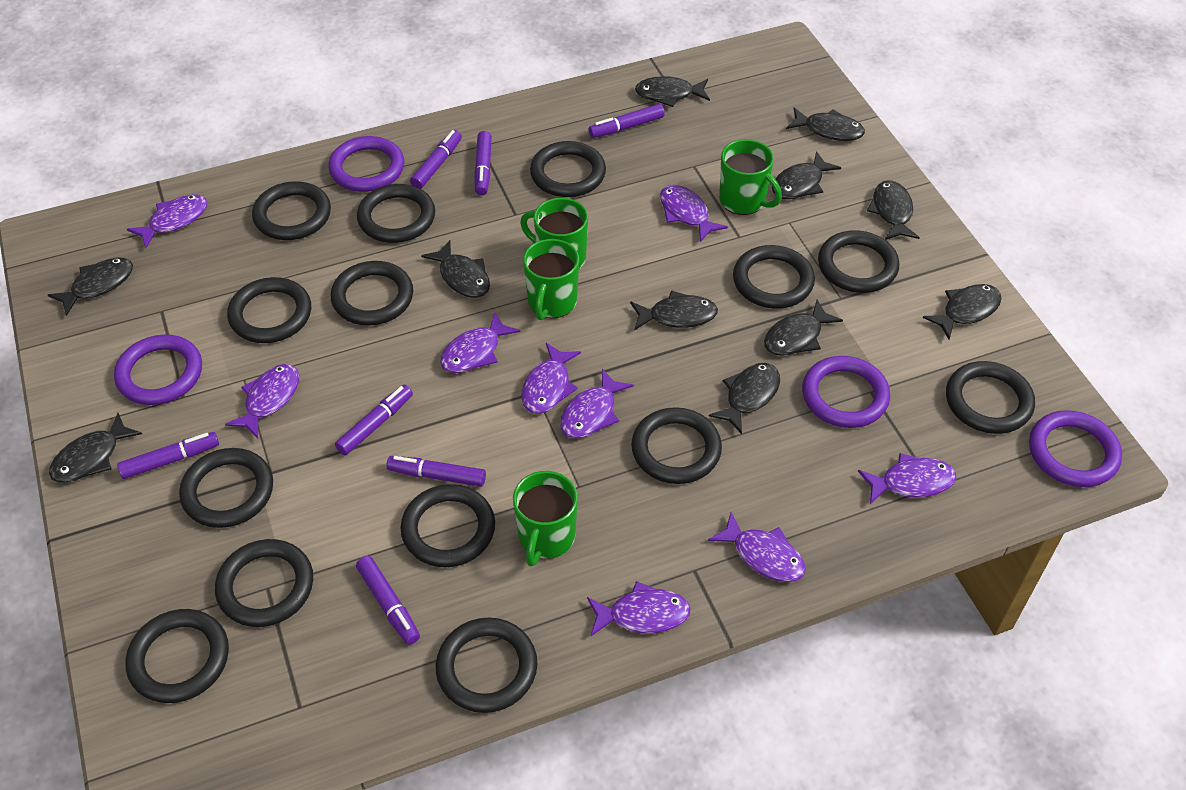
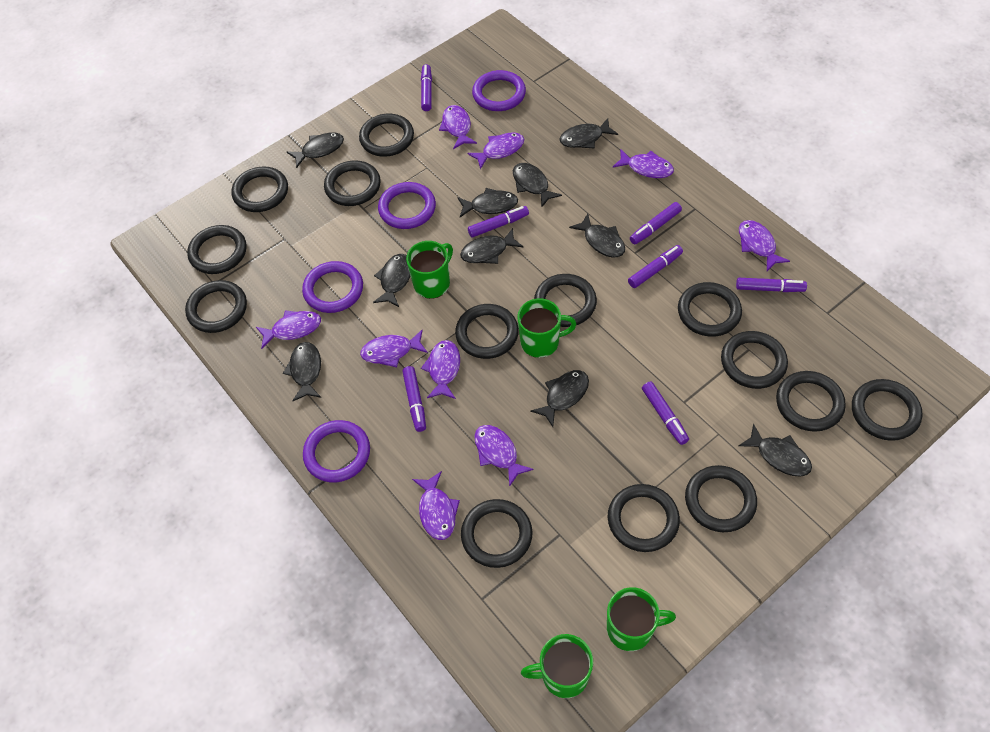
black fish: [48,257,133,316] [49,413,142,482] [421,240,490,298] [630,290,718,330] [635,76,710,107] [709,363,780,434] [764,300,843,356] [772,151,841,199] [786,107,865,141] [867,180,920,240] [923,284,1001,339] = 11 -> [283,342,321,401] [287,132,344,168] [373,254,411,307] [457,188,518,217] [460,228,523,264] [513,163,562,208] [530,370,589,427] [560,118,618,149] [569,214,625,258] [739,424,812,476] = 10

